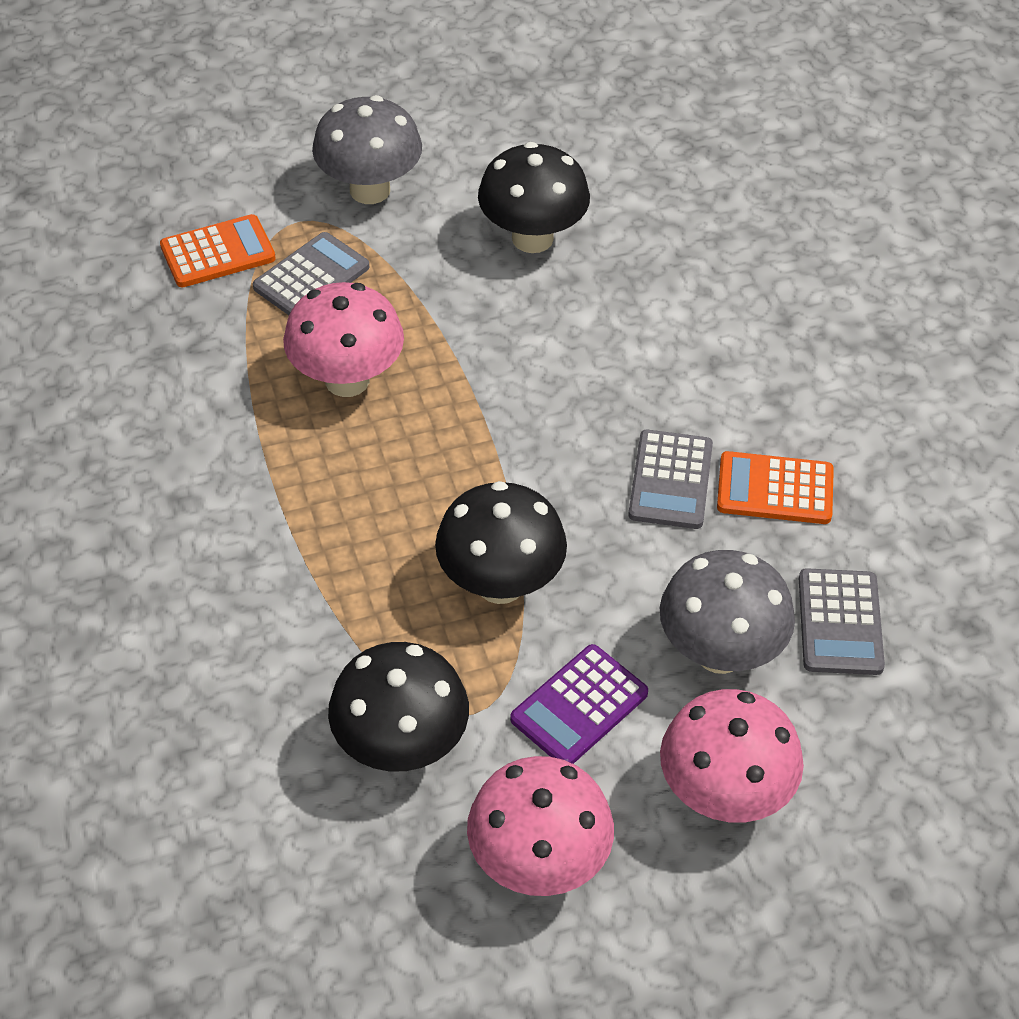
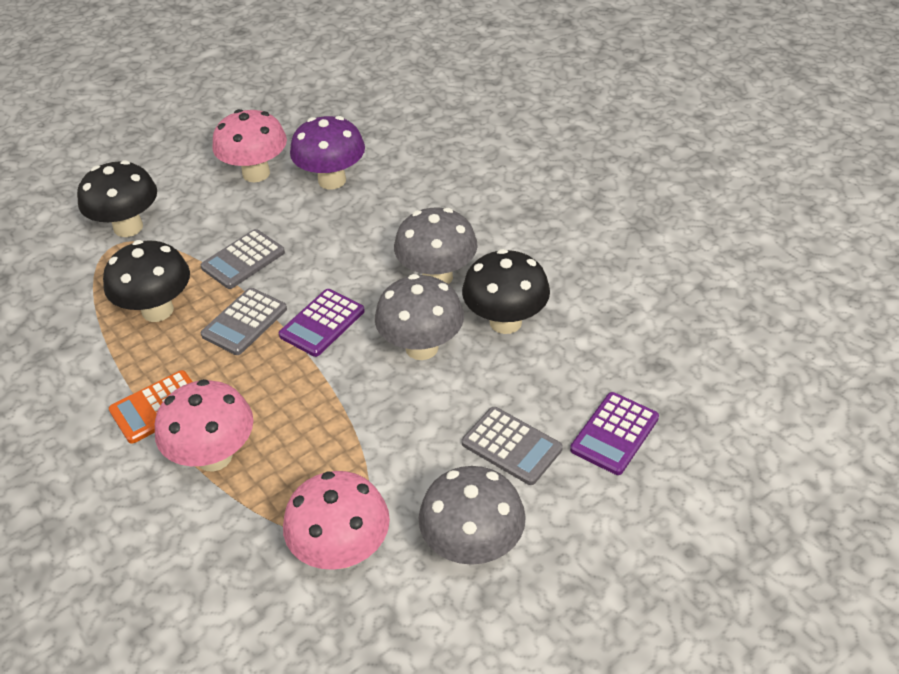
grey mushroom: [312,95,422,204] [660,550,795,674] = 2 -> [375,274,464,360] [394,207,477,284] [419,466,526,565] = 3
orange calculator: [160,214,276,287] [717,451,834,524] = 2 -> [109,370,192,444] = 1
purple calculator: [510,644,648,764] = 1 -> [279,289,365,357] [570,392,659,475] = 2
purple mushroom: none = 0 -> [290,116,365,189] = 1

